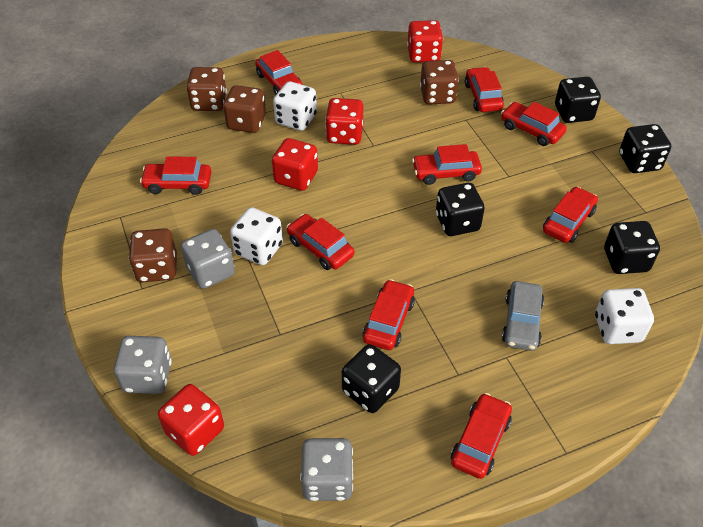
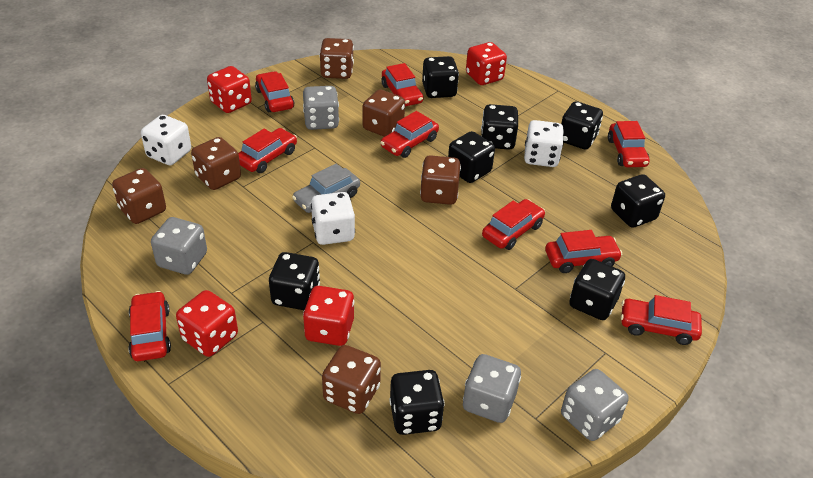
black dice: [342,344,401,413] [436,183,485,236] [555,77,601,123] [604,221,660,274] [619,124,671,173] = 5 -> [269,252,320,310] [389,370,445,435] [422,56,459,98] [448,131,495,183] [481,104,518,150] [561,101,603,150] [569,259,625,320] [611,174,665,228] = 8
brown dice: [129,228,177,283] [186,67,227,111] [223,85,266,133] [420,60,459,105] = 4 -> [112,168,166,224] [191,137,241,190] [319,38,354,79] [322,345,381,414] [362,89,405,137] [420,155,461,205] = 6
grey dice: [114,336,172,394] [181,229,235,289] [300,438,353,501] = 3 -> [151,217,207,275] [303,86,339,130] [463,354,521,423] [561,369,629,441] = 4

